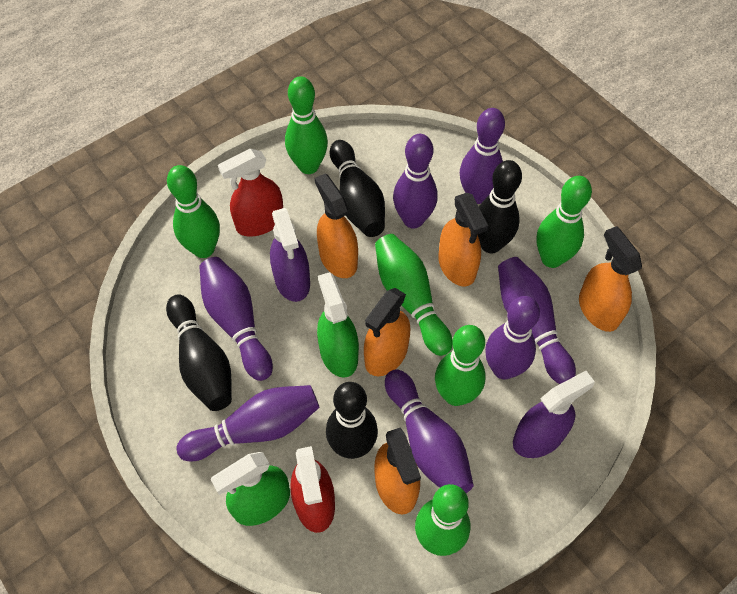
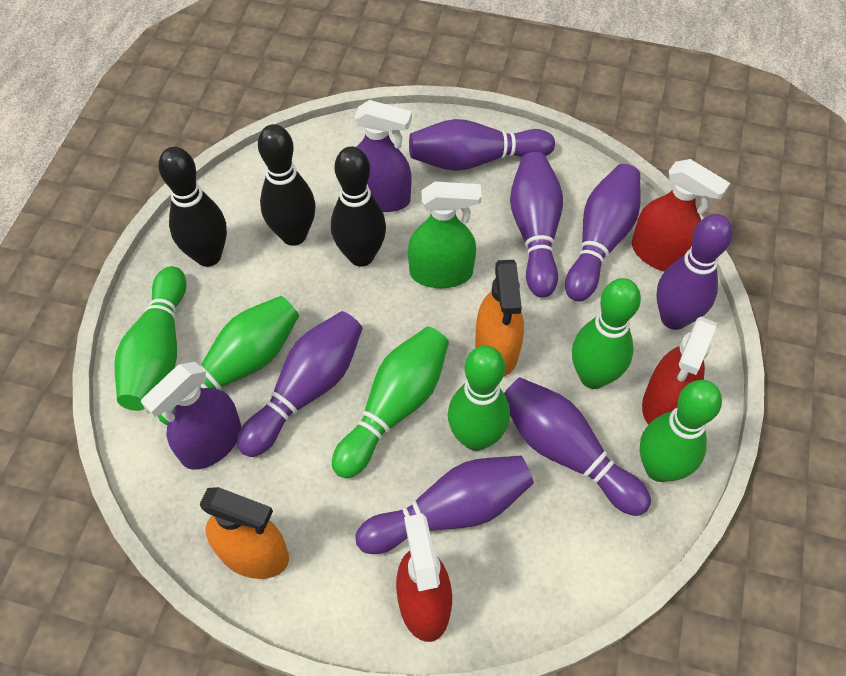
black bowling pin: [166,295,232,411] [326,382,378,459] [330,140,385,237] [477,160,522,253] = 4 -> [159,147,227,267] [258,124,316,246] [331,146,386,267] = 3
green spray bottle: [211,452,290,526] [317,272,359,378] = 2 -> [408,182,481,288] = 1
orange spray bottle: [315,173,358,278] [364,288,410,376] [374,427,421,515] [438,193,488,287] [579,226,642,332] = 5 -> [200,487,289,579] [475,260,524,377] = 2
red spray bottle: [218,149,283,237] [290,446,335,533] = 2 -> [396,514,452,642] [632,159,730,272] [642,317,717,425] = 3

